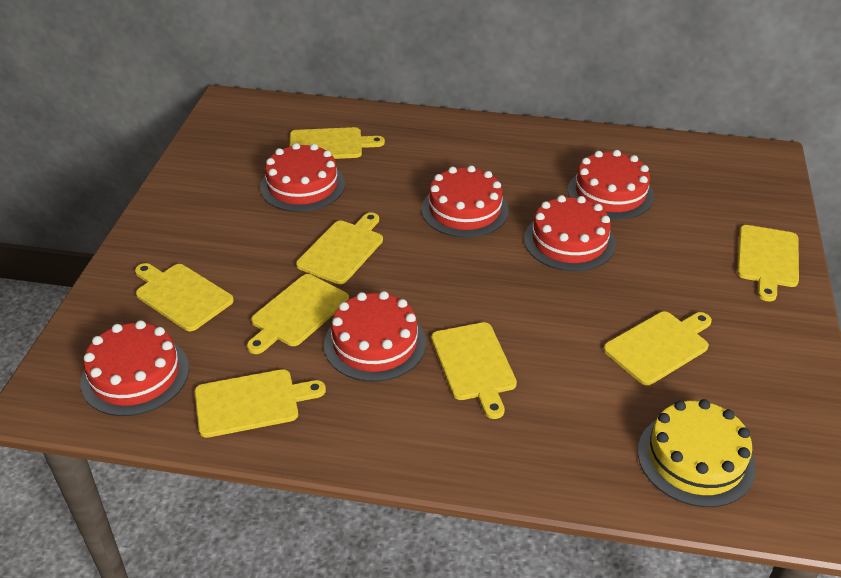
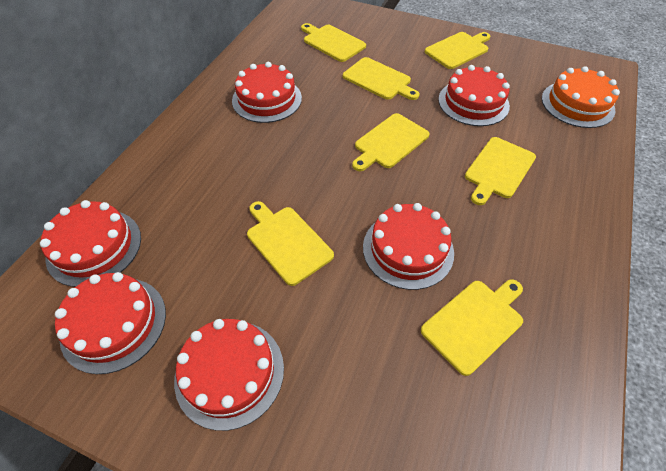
orange cake: none = 0 -> [542,66,620,128] = 1
yellow cake: [638,399,756,507] = 1 -> none = 0
yellow cutting board: [135,263,234,331] [195,369,326,438] [247,274,349,354] [290,127,385,159] [296,212,383,284] [431,322,517,419] [603,312,712,385] [737,225,799,302] = 8 -> [247,201,334,286] [301,23,366,62] [343,57,419,100] [352,113,430,171] [421,279,523,376] [425,32,490,69] [465,137,536,205] = 7

